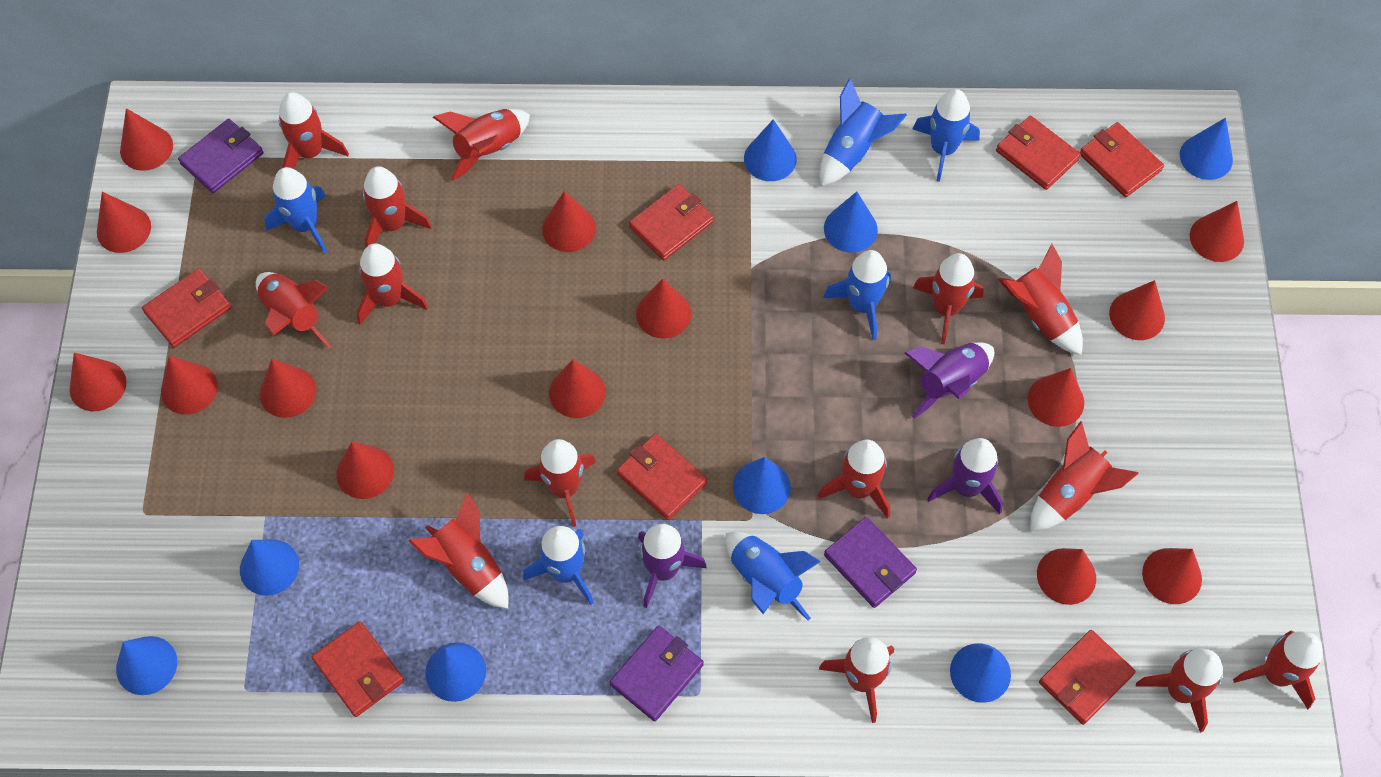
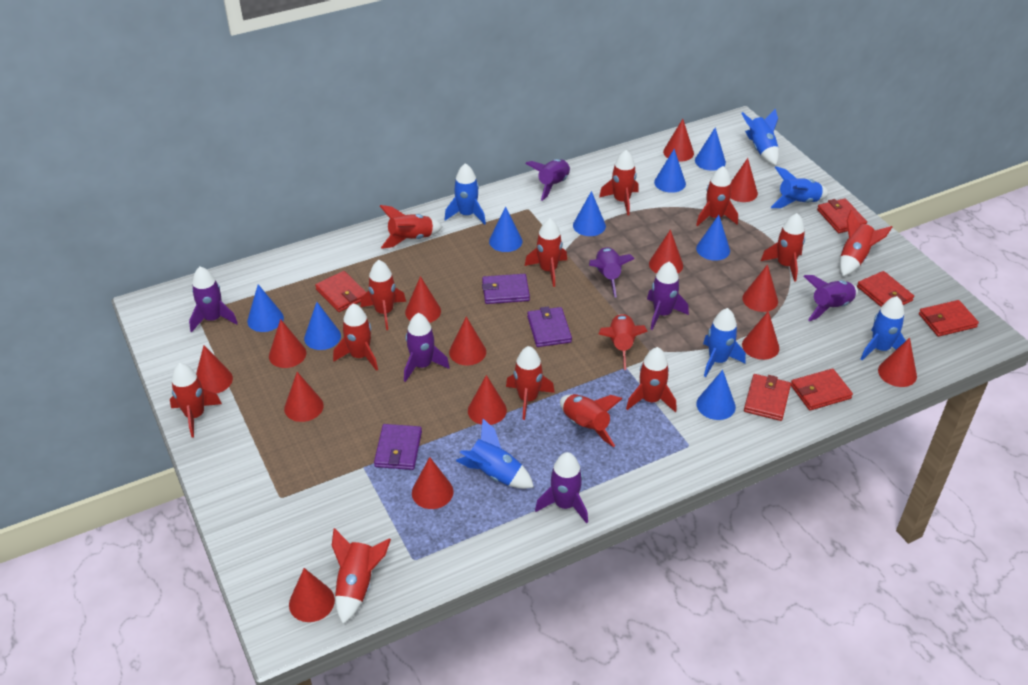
purple rocket: [638,524,707,608] [904,342,994,419] [927,438,1003,514] = 3 -> [189,267,238,332] [404,313,450,382] [525,159,570,201] [535,452,588,524] [589,247,635,298] [647,262,689,330] [804,275,858,321] = 7
red wallet: [142,268,231,348] [311,621,404,717] [617,433,707,520] [629,184,714,260] [996,116,1081,190] [1039,630,1136,725] [1080,122,1164,197] = 7 -> [315,271,366,312] [744,374,791,421] [791,369,853,411] [817,198,867,233] [857,271,914,307] [919,300,979,337] = 6

